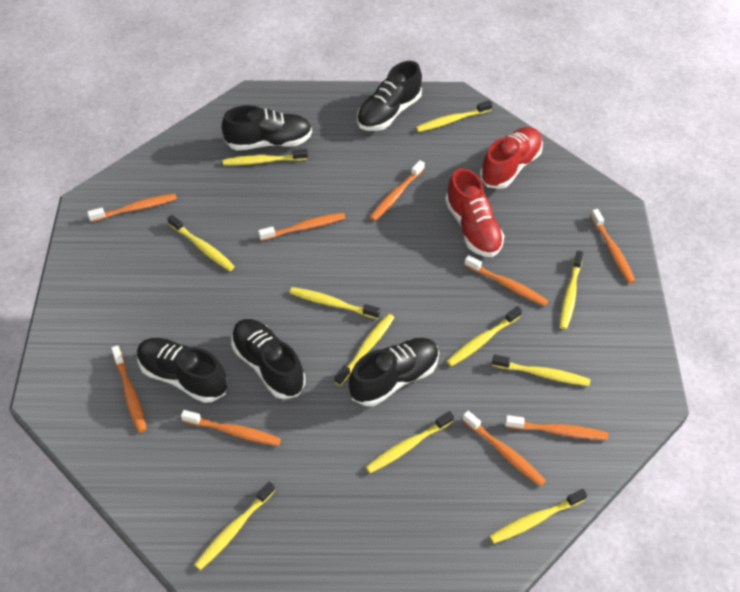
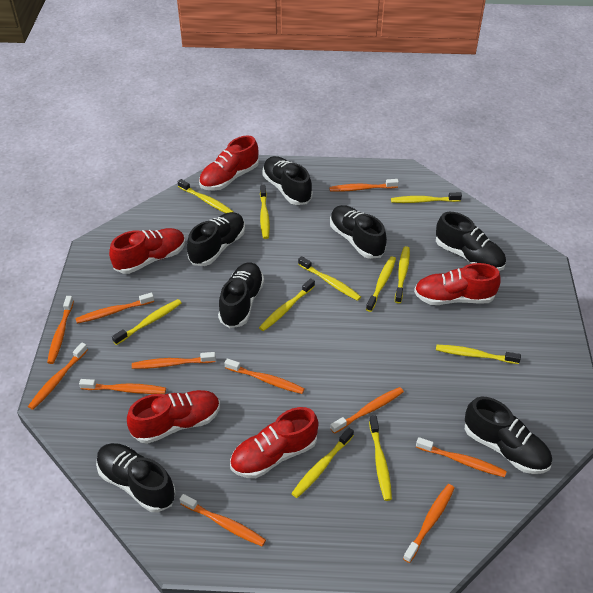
black shoe: [137,338,227,403] [222,105,312,150] [231,319,305,399] [349,338,439,406] [357,61,422,131] = 5 -> [96,443,176,512] [187,212,245,266] [218,263,264,328] [262,156,312,205] [330,205,387,259] [436,212,506,271] [465,397,552,474] = 7
orange toothbrush: [87,194,177,222] [111,345,147,433] [181,410,281,446] [258,213,345,241] [370,160,425,221] [462,411,546,486] [464,255,548,306] [505,415,608,440] [590,209,635,284] = 9 -> [28,342,88,410] [47,296,74,364] [75,292,154,324] [79,379,166,394] [132,352,216,369] [180,494,266,546] [225,358,305,394] [329,179,399,192] [330,387,404,434] [403,484,455,563] [416,437,507,477] = 11
red shoe: [445,168,504,257] [480,127,543,189] = 2 -> [109,228,185,274] [127,390,220,444] [199,135,259,191] [230,407,318,478] [414,263,501,305] = 5

